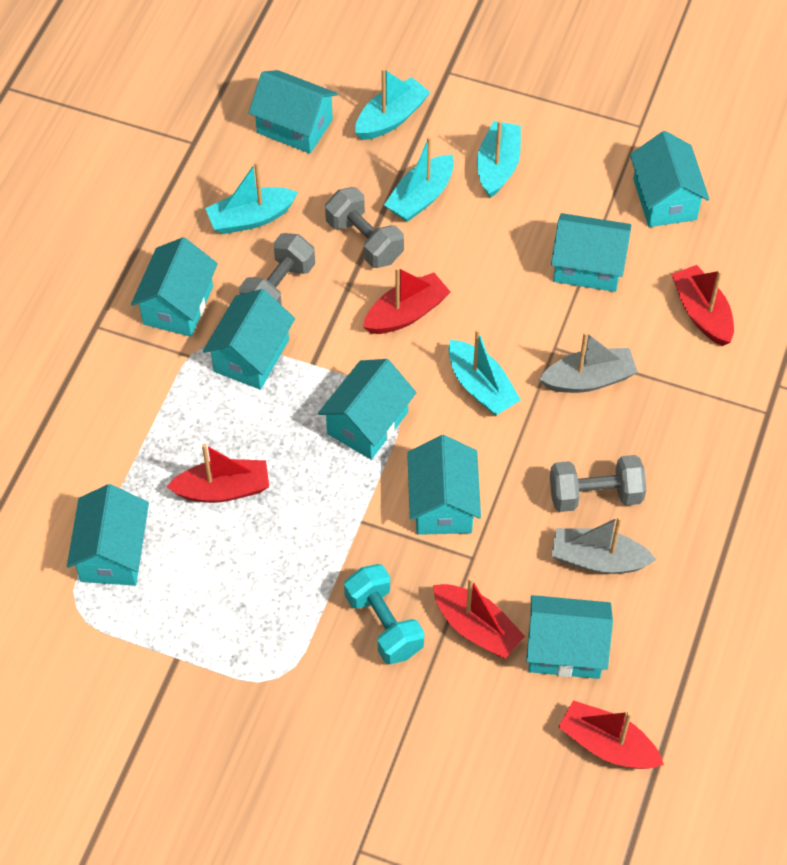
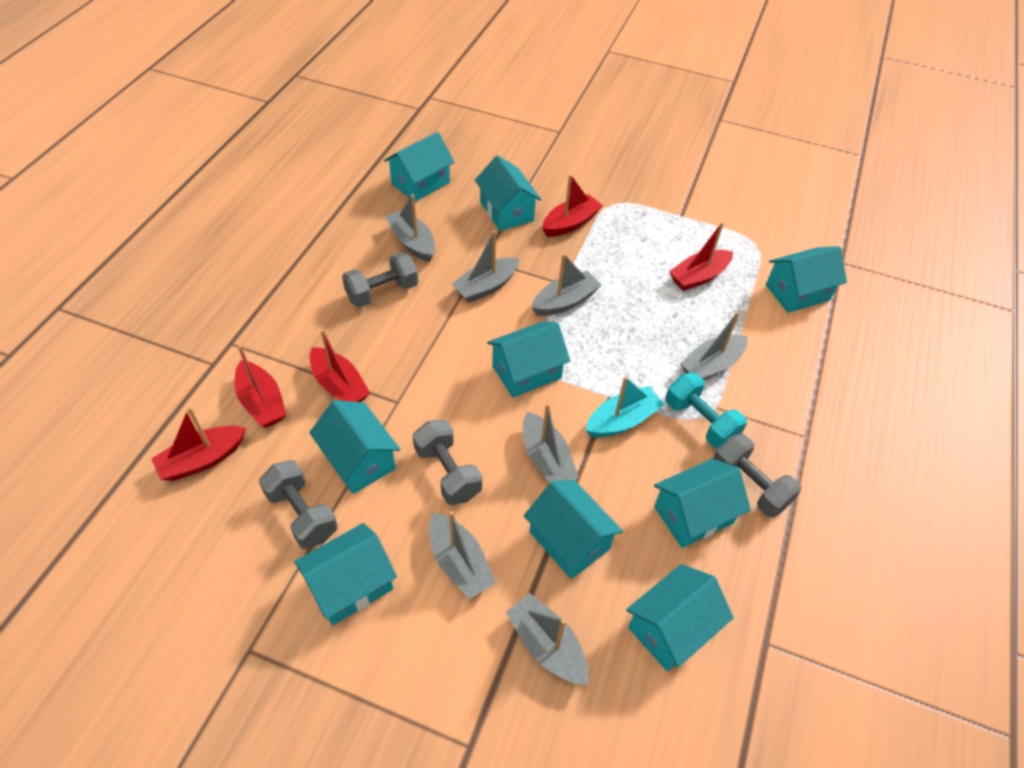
grey boat: [539,331,638,393] [551,516,657,574] = 2 -> [386,195,435,262] [429,511,496,599] [452,231,519,303] [506,593,589,685] [523,403,579,483] [531,253,601,316] [680,311,748,380] = 7
grey dumbbell: [239,233,315,305] [325,187,404,268] [550,455,646,512] = 3 -> [259,460,338,549] [342,252,419,307] [413,420,482,505] [713,434,801,517] = 4
turquoise boat: [205,161,298,234] [355,68,431,140] [384,136,454,222] [448,329,521,416] [477,120,521,198] = 5 -> [586,376,665,437] = 1

